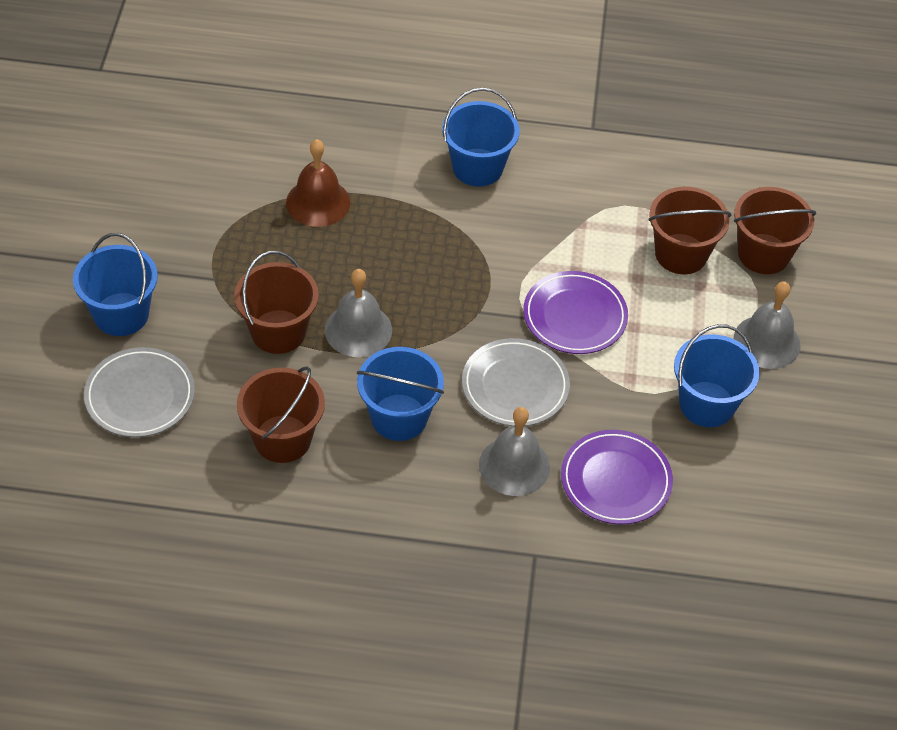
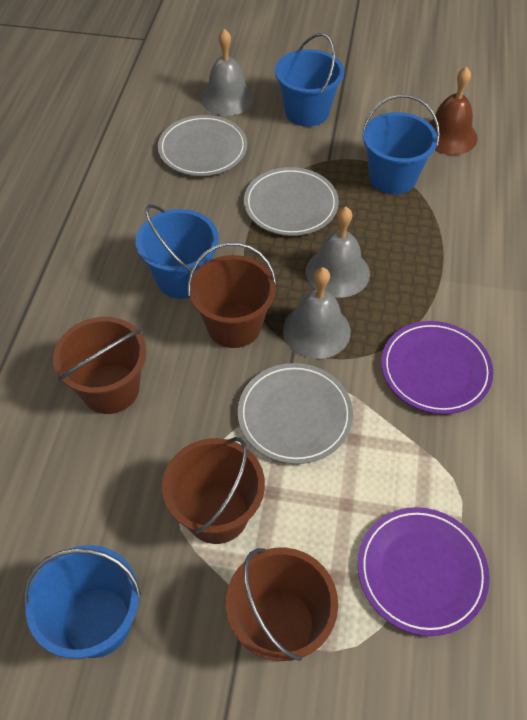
grey plate: [84,347,195,437] [462,338,570,426] = 2 -> [158,115,247,176] [238,363,353,464] [244,167,339,236] = 3

